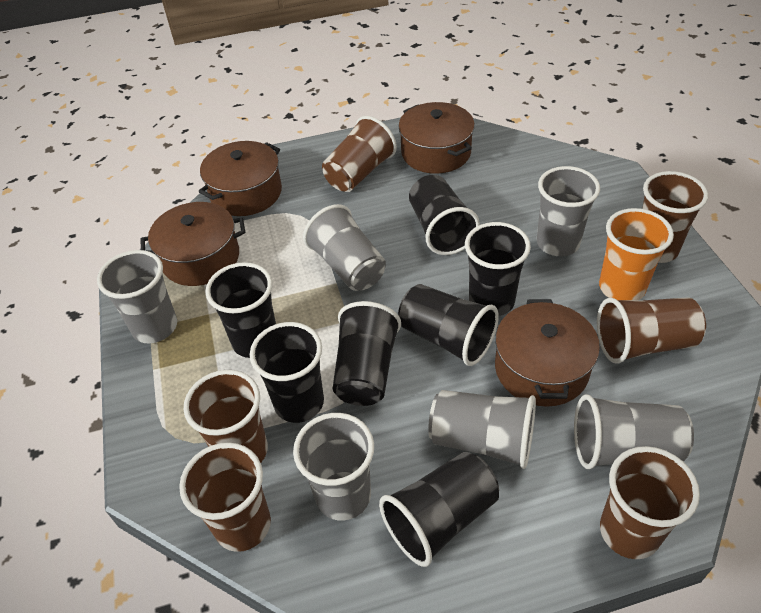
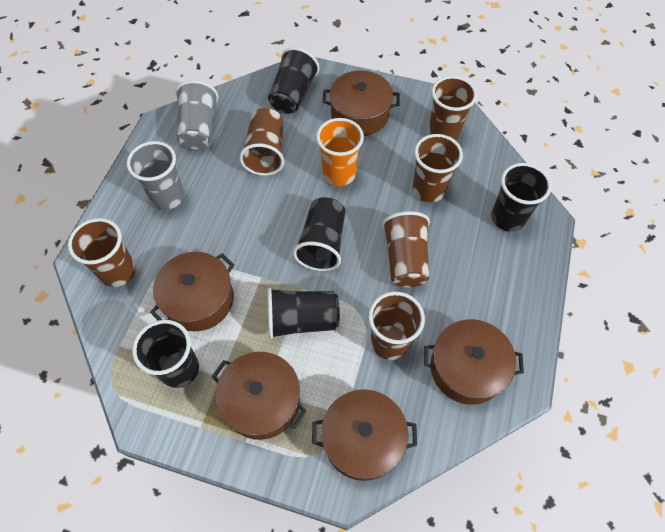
black cup: [205,262,276,358] [250,322,324,423] [332,301,401,406] [379,452,499,567] [398,284,499,366] [409,175,480,255] [465,222,531,316] = 7 -> [132,320,199,388] [267,287,340,339] [268,47,320,114] [293,197,345,271] [491,163,551,232] = 5
brown pot: [140,202,245,286] [199,141,282,216] [398,102,475,174] [495,299,600,407] = 4 -> [150,252,234,331] [212,352,306,440] [312,389,417,481] [322,70,400,136] [424,319,524,405] = 5
grey cup: [97,250,177,343] [293,413,374,520] [303,204,386,291] [428,390,536,469] [537,166,600,256] [574,394,694,469] = 6 -> [127,141,184,210] [176,80,218,149] = 2

